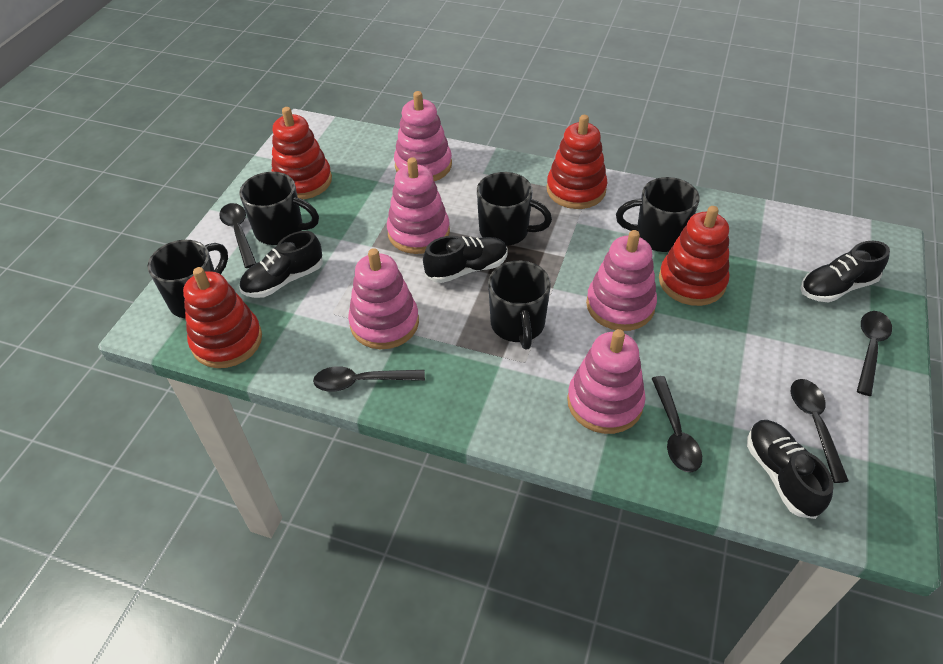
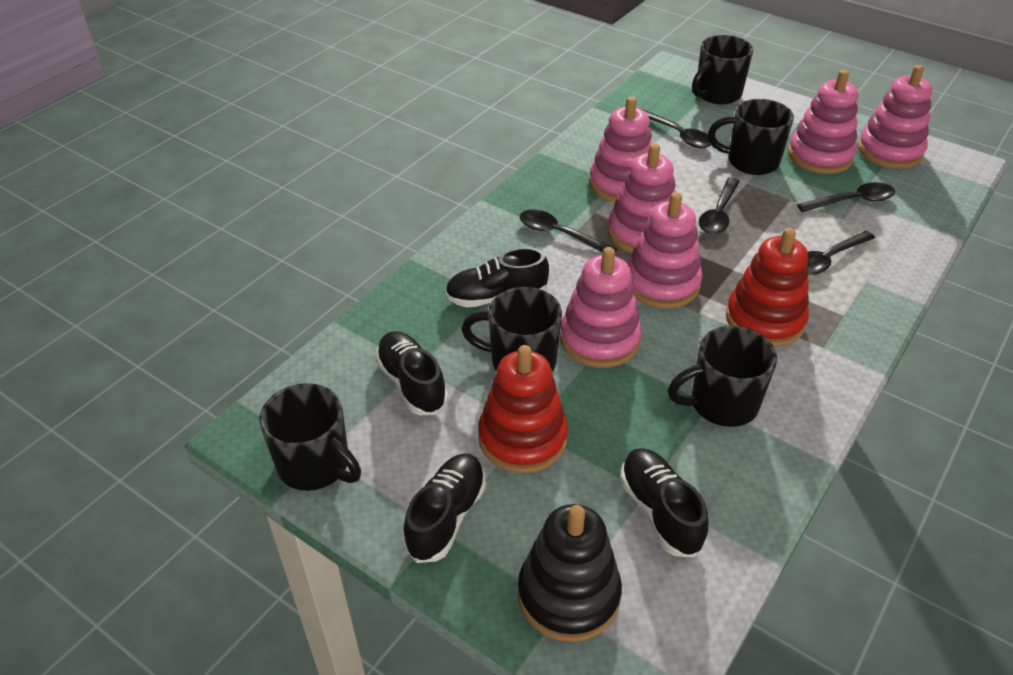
black stacking toy: none = 0 -> [518,504,622,642] = 1
pink stacking toy: [348,248,419,349] [387,157,450,254] [394,91,452,181] [567,329,646,434] [586,230,657,331] = 5 -> [560,247,642,368] [589,96,653,203] [608,143,676,253] [627,192,702,309] [788,70,858,174] [858,65,932,169] = 6
red stacking toy: [183,267,262,368] [272,107,332,199] [547,115,607,209] [659,206,729,306] = 4 -> [478,345,568,473] [726,228,809,347] = 2

